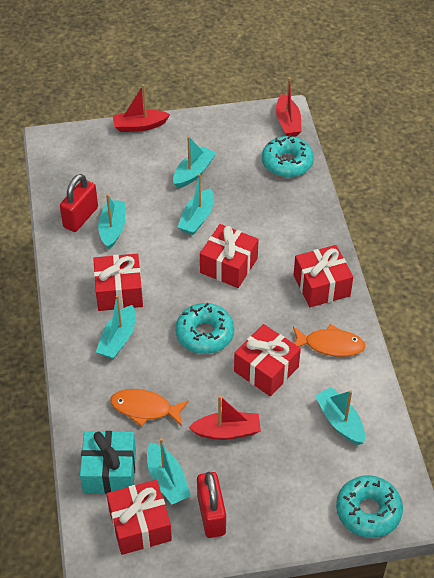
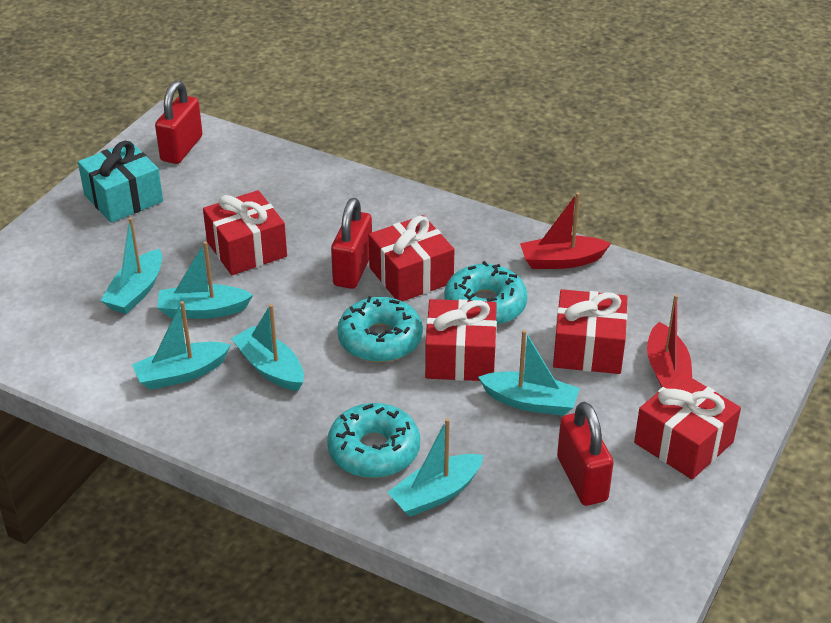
orange fish: [110,389,189,427] [293,324,366,357] = 2 -> none = 0
red boat: [113,85,170,132] [189,395,261,440] [276,78,302,137] = 3 -> [520,192,611,269] [647,294,692,388] = 2
red padlock: [60,174,98,232] [197,472,226,538] = 2 -> [155,81,203,164] [331,198,372,289] [557,402,613,506] = 3

